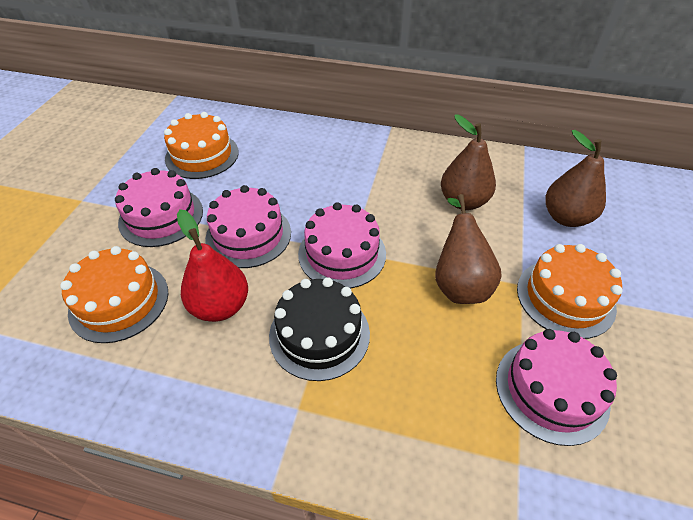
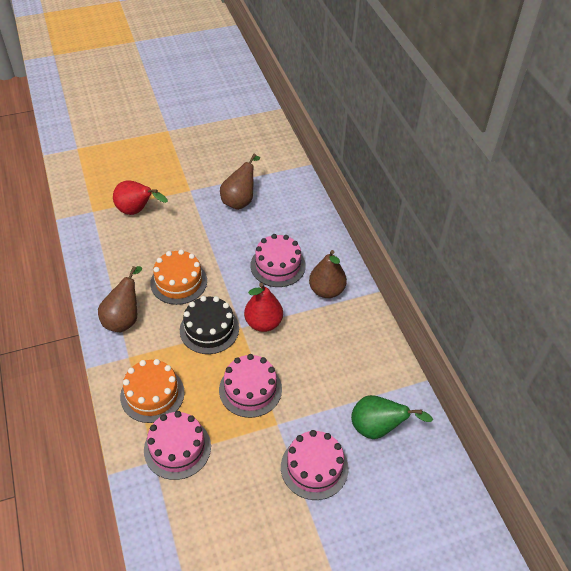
green pear: none = 0 -> [351,395,433,439] = 1
orange cake: [60,246,168,343] [164,112,239,179] [517,244,622,339] = 3 -> [120,359,185,423] [150,250,207,305] = 2
red pear: [177,209,248,322] = 1 -> [113,180,168,215] [244,283,283,332] = 2

